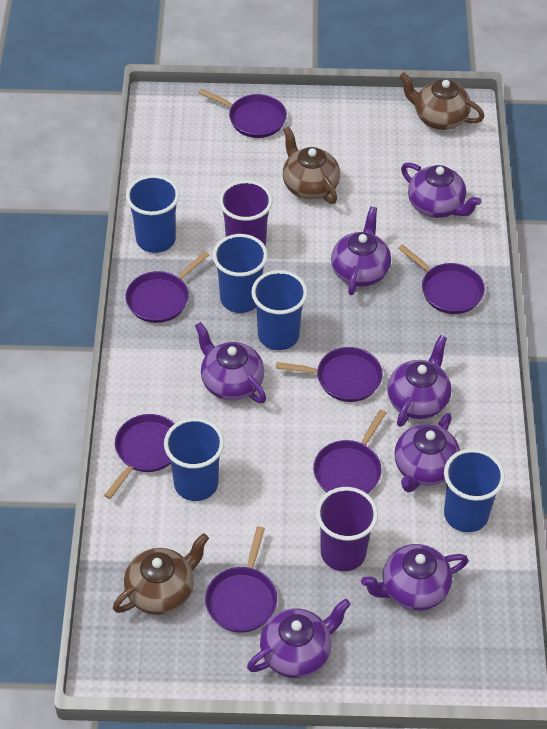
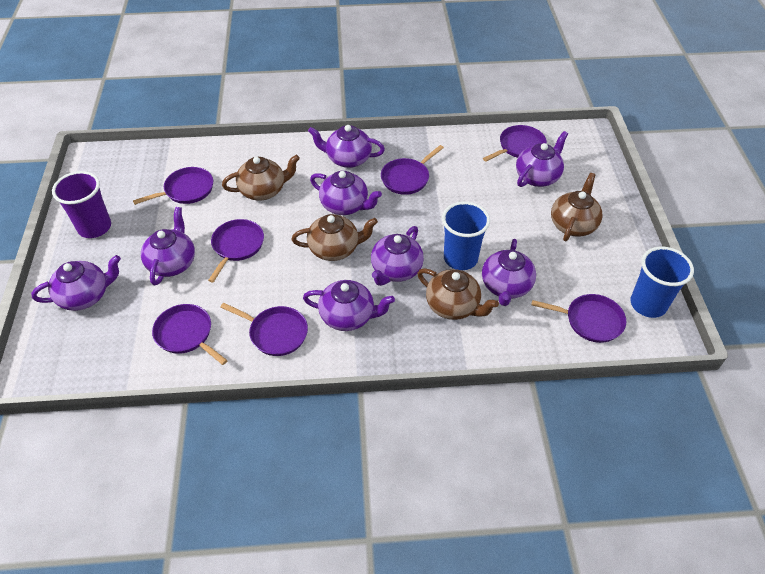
blue cup: [126,175,179,253] [164,418,224,501] [213,234,268,313] [251,270,308,350] [444,449,505,532] = 5 -> [442,202,490,270] [631,247,694,318] = 2
brown teapot: [113,533,209,615] [283,127,340,204] [399,72,485,130] = 3 -> [222,155,300,201] [292,214,378,261] [417,268,499,320] [551,173,603,241] = 4
purple cup: [219,180,273,246] [316,487,378,571] = 2 -> [52,171,111,238] = 1
purple teapot: [195,322,266,403] [247,599,351,678] [331,206,391,295] [361,544,469,611] [387,335,452,427] [394,413,460,492] [401,162,482,218] = 7 -> [31,255,121,311] [141,207,195,285] [303,280,395,331] [308,125,385,168] [310,171,382,215] [371,226,424,286] [482,239,536,306] [516,131,568,187] = 8

